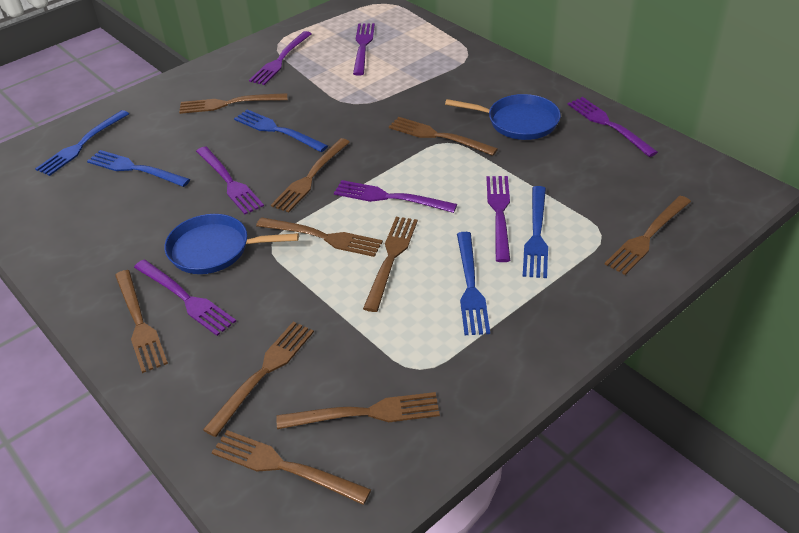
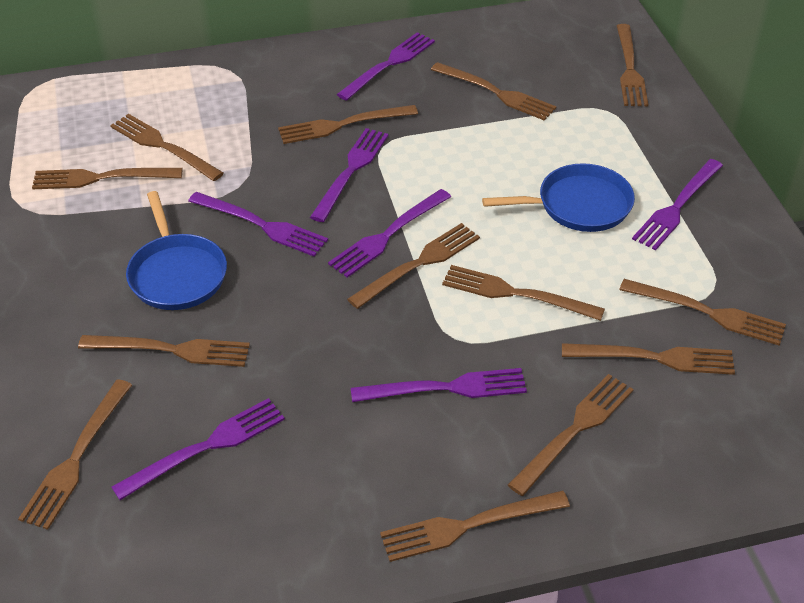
blue fork: [35,110,129,176] [87,150,190,187] [234,109,328,152] [457,232,490,335] [522,186,548,278] = 5 -> none = 0
brown fork: [115,270,168,373] [179,93,288,114] [203,322,314,437] [211,430,371,505] [256,217,383,257] [271,138,350,213] [277,392,440,429] [363,217,418,312] [389,117,498,156] [605,196,691,275] = 10 -> [18,379,132,530] [32,168,182,189] [78,335,250,367] [110,114,224,181] [278,105,418,144] [347,223,480,309] [380,490,570,562] [431,62,556,121] [442,265,605,321] [508,374,634,496] [562,343,735,375] [617,24,648,106] [619,279,786,345] = 13

